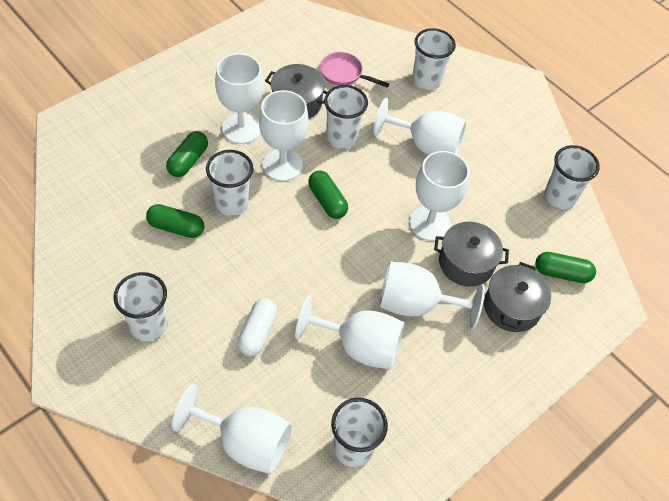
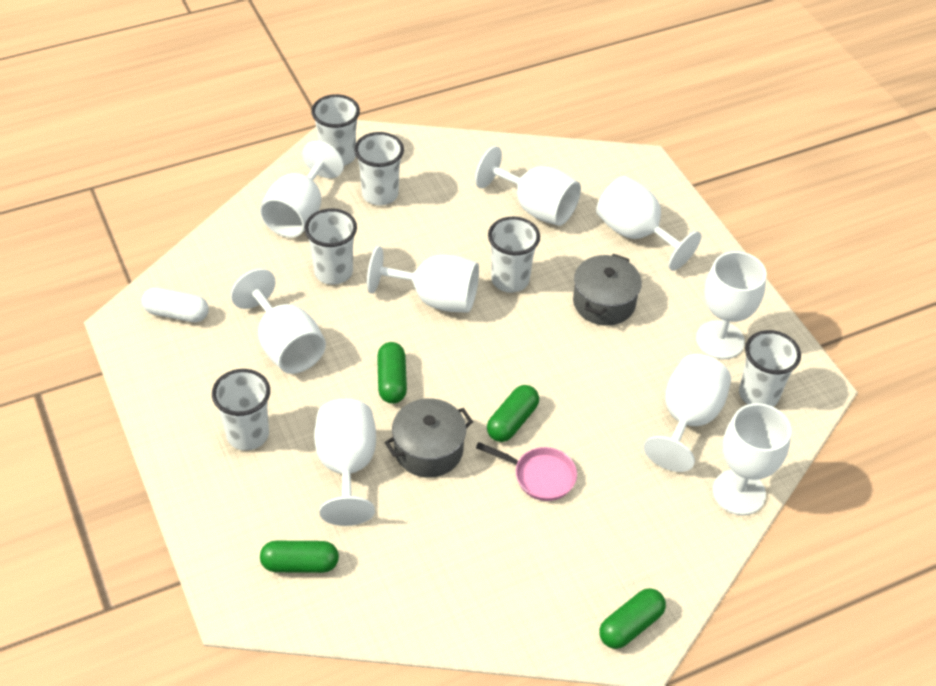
grey pot: [265,64,327,119] [434,222,509,287] [484,262,551,332] = 3 -> [384,398,473,477] [573,254,642,326] = 2
white goblet: [172,384,292,474] [215,53,264,144] [259,90,309,181] [295,295,405,370] [373,98,467,155] [379,261,485,328] [409,151,469,241] = 7 -> [231,269,326,374] [260,141,344,238] [314,399,376,526] [367,246,479,313] [475,146,581,226] [596,176,701,271] [644,354,731,472] [696,251,766,359] [713,403,791,515] = 9

